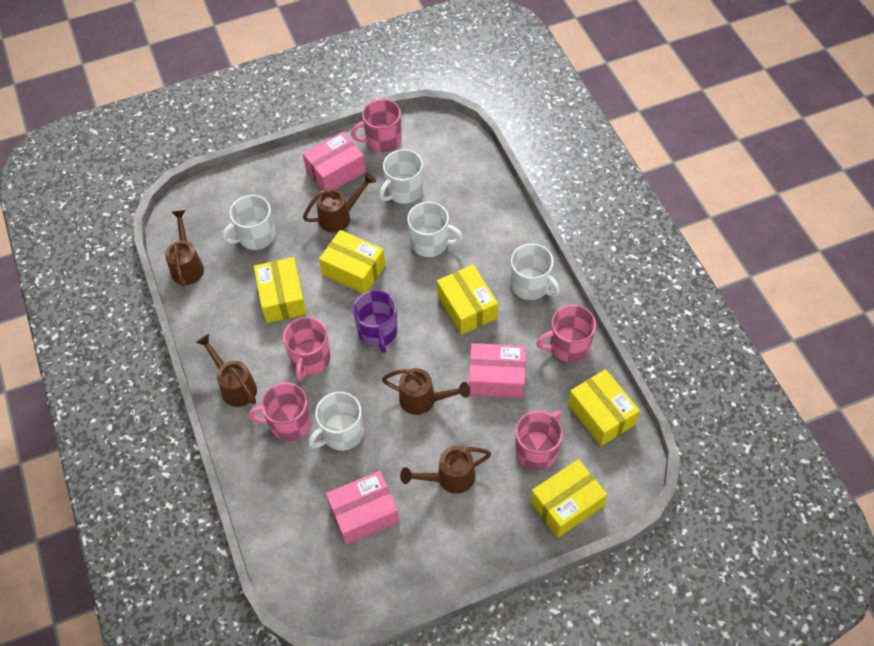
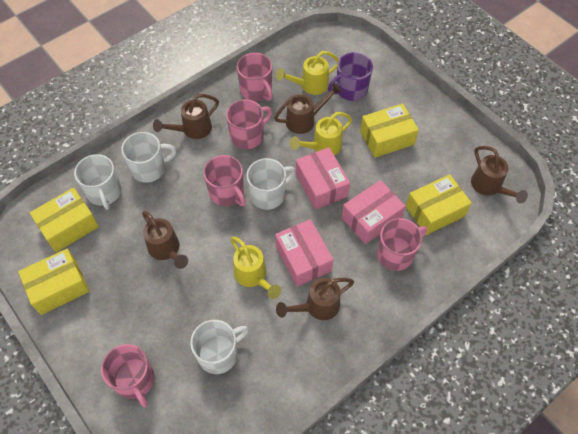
white mug: [222,195,275,250] [309,392,364,451] [379,149,423,204] [407,202,463,257] [511,243,560,300] = 5 -> [74,154,122,210] [121,132,176,183] [190,320,249,374] [247,158,296,210] = 4
yellow box: [254,257,307,323] [319,230,386,293] [437,265,498,335] [530,459,607,538] [568,369,640,446] = 5 -> [18,249,90,315] [30,188,99,252] [360,104,419,158] [406,174,472,235] = 4
yellow watering can: none = 0 -> [231,237,281,299] [276,51,339,95] [290,112,352,156] = 3

